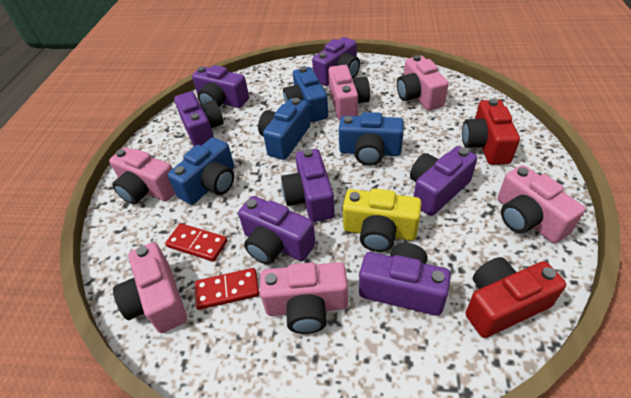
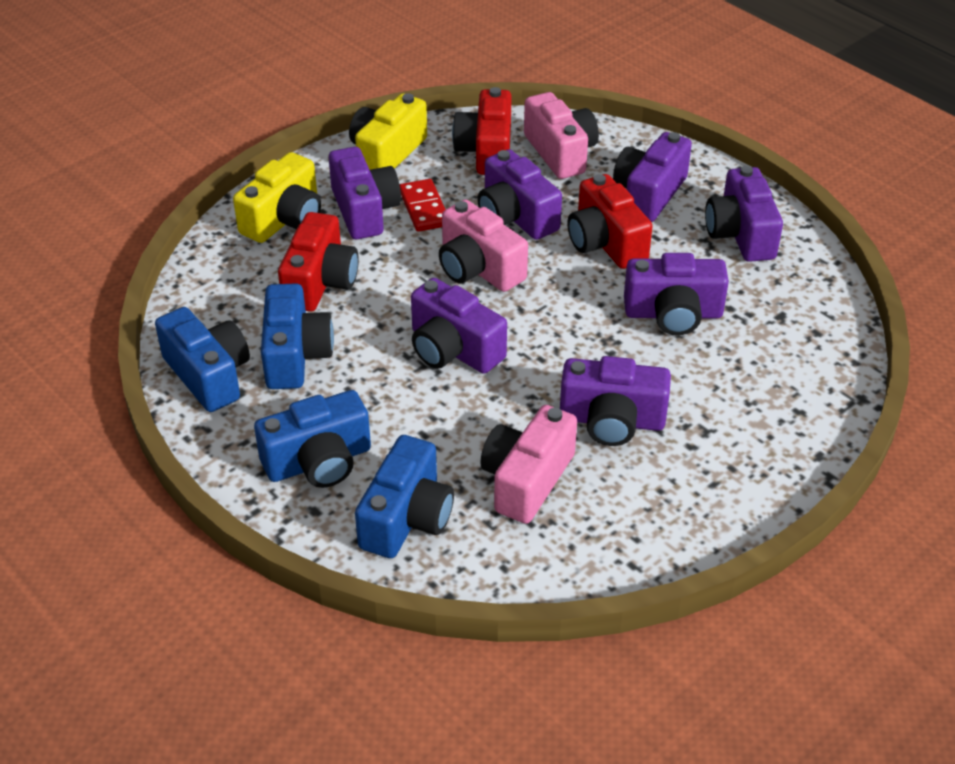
pink camera: [109,147,175,204] [113,242,187,333] [260,262,348,334] [328,65,370,120] [397,55,449,111] [498,165,585,243] = 6 -> [439,199,528,292] [480,405,577,524] [524,92,599,179] = 3
red camera: [462,98,520,165] [466,257,566,338] = 2 -> [278,212,359,312] [452,87,512,175] [567,174,653,269] = 3
red domino: [165,223,228,262] [195,268,259,310] = 2 -> [400,179,446,232] = 1
yellow camera: [343,188,421,252] = 1 -> [233,152,321,243] [349,93,427,170] = 2

